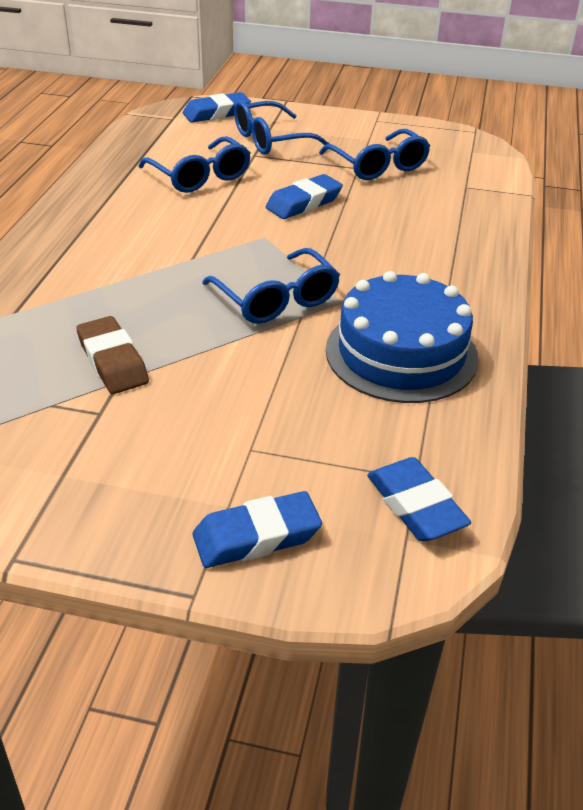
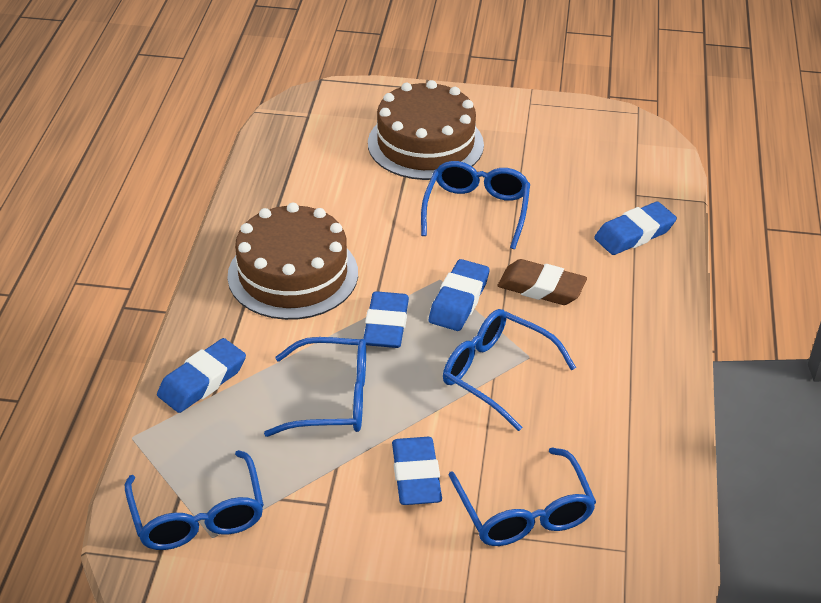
blue cake: [326,271,478,403] = 1 -> none = 0
blue eraser: [183,92,251,123] [193,491,322,568] [266,174,343,219] [367,457,471,541] = 4 -> [157,338,246,413] [363,291,409,348] [392,437,442,505] [429,259,489,331] [594,202,677,255] = 5
blue glasses: [138,136,251,193] [202,248,340,324] [234,101,330,155] [319,129,430,180] = 4 -> [125,450,264,550] [264,337,366,437] [421,161,530,249] [443,309,576,431] [448,447,596,546] = 5
brown cake: none = 0 -> [227,202,358,320] [368,80,484,180] = 2

